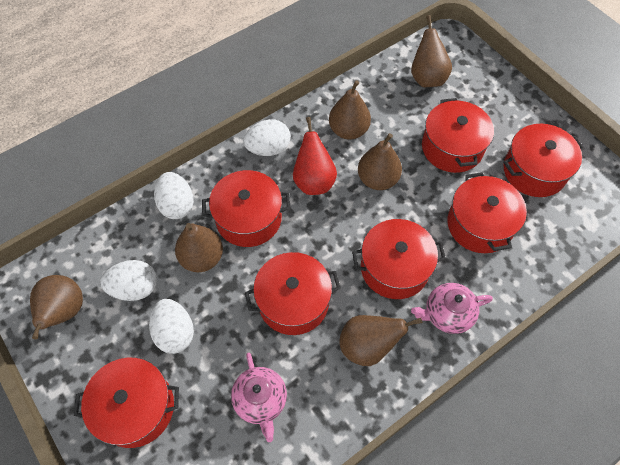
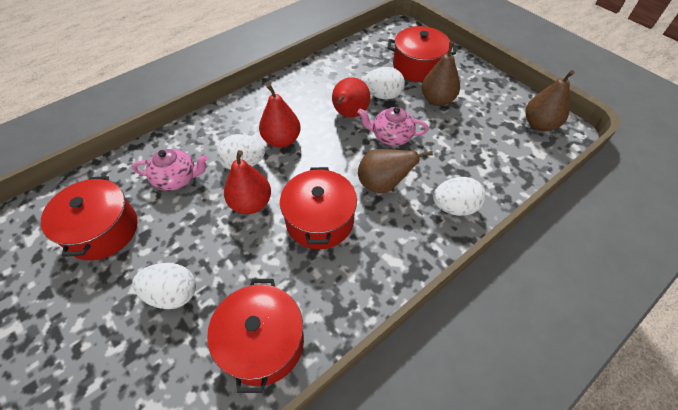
brown pear: [30,275,83,339] [175,223,223,272] [329,80,371,140] [339,315,423,366] [358,133,402,190] [411,15,452,87] = 6 -> [358,149,433,193] [422,42,460,106] [525,70,575,131] = 3
red pear: [293,117,337,195] = 1 -> [224,150,271,214] [259,84,301,148] [332,77,371,117] = 3
red pot: [74,358,179,448] [202,170,291,247] [245,252,341,335] [352,219,446,299] [422,98,494,173] [447,172,527,253] [503,124,585,197] = 7 -> [41,176,138,260] [207,279,304,393] [280,167,357,249] [388,26,456,82] = 4

